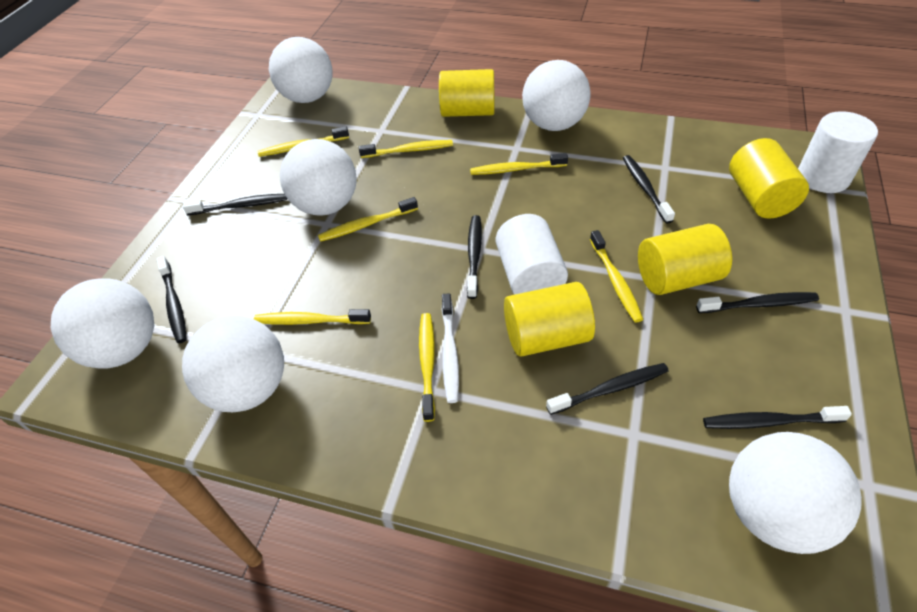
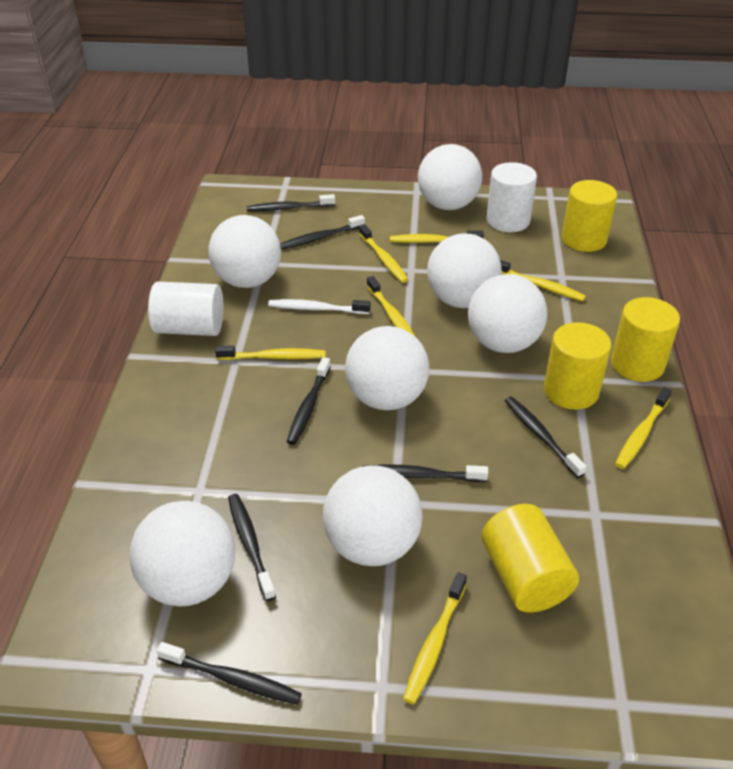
white ball: [51,278,154,369] [182,316,284,412] [269,37,333,103] [280,139,356,216] [522,60,590,131] [729,432,862,554] = 6 -> [130,501,235,607] [209,215,281,288] [323,465,422,566] [345,326,429,410] [418,144,482,210] [427,233,502,308] [468,274,547,353] = 7

